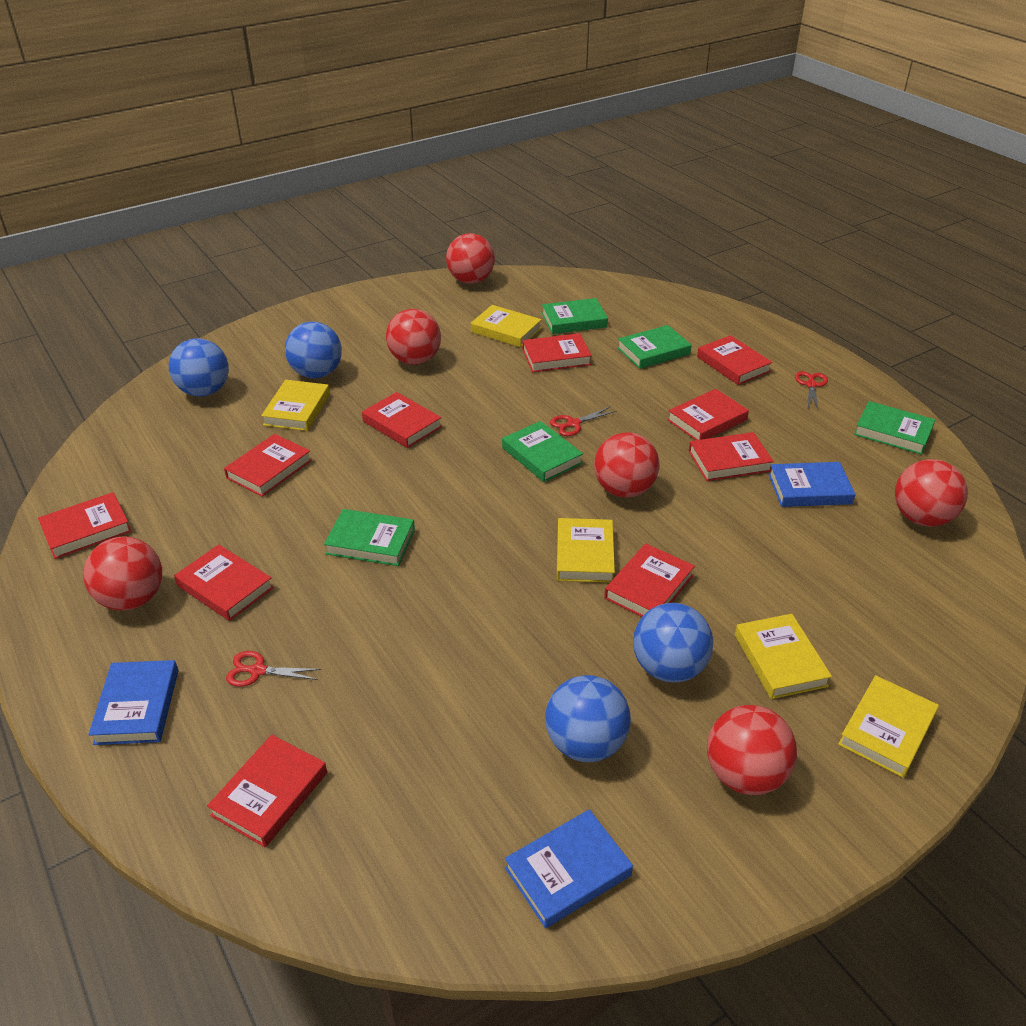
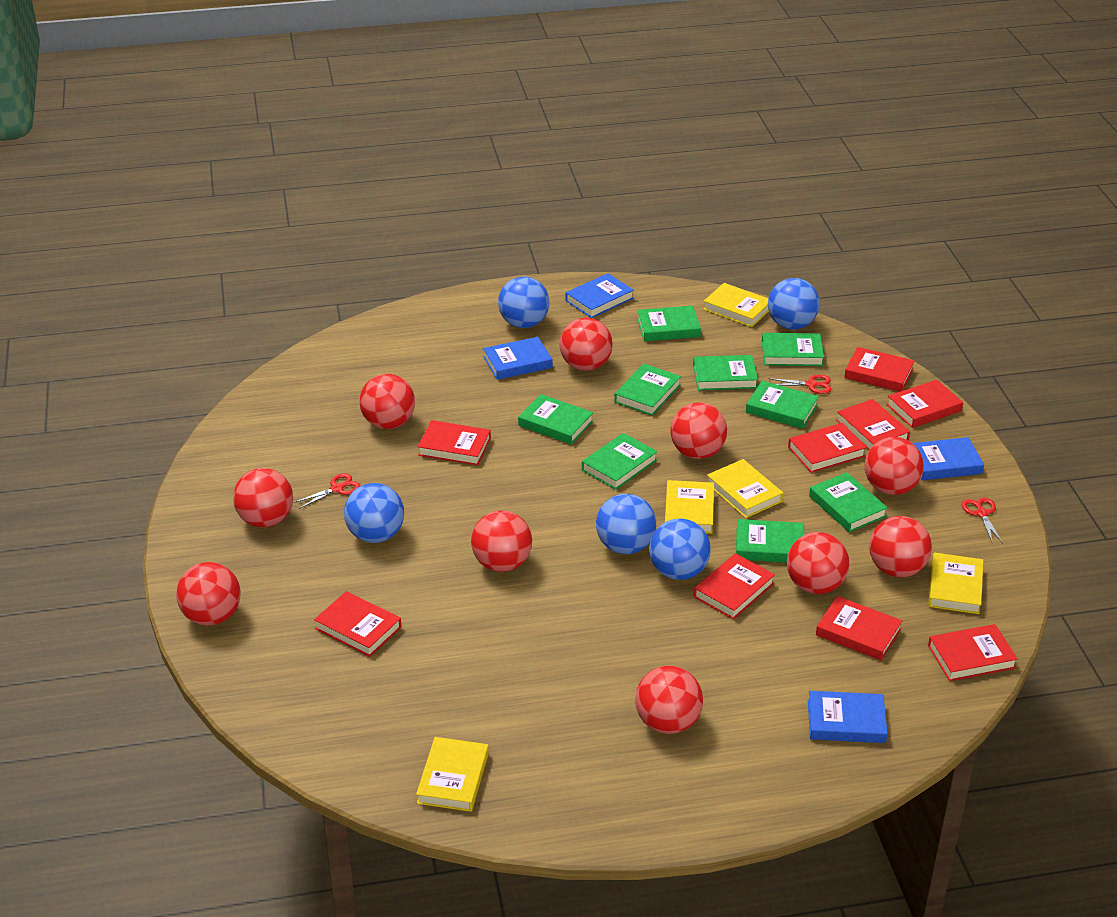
blue ball: [169,338,229,397] [285,322,342,378] [545,675,631,762] [633,603,713,683] = 4 -> [344,483,404,543] [498,277,549,328] [596,494,656,554] [649,519,711,580] [768,278,820,330] = 5
blue book: [88,660,178,745] [505,809,633,928] [768,462,855,507] = 3 -> [483,337,552,380] [566,273,634,318] [808,691,888,743] [913,437,984,480] = 4
green book: [324,509,415,566] [502,421,583,482] [542,298,608,334] [617,325,692,369] [854,401,935,455] = 5 -> [518,394,593,444] [582,433,657,490] [614,364,681,416] [637,306,701,341] [693,355,758,390] [736,519,804,563] [746,381,819,429] [762,333,824,366] [809,472,888,532] = 9
red ball: [83,537,162,611] [386,309,441,365] [446,233,495,284] [594,432,660,497] [707,705,797,795] [895,459,968,527] = 6 -> [176,562,241,626] [233,468,293,528] [359,374,415,429] [471,511,532,572] [560,317,613,371] [635,666,703,734] [670,402,727,459] [787,532,849,594] [865,437,924,495] [869,516,932,578] = 10
red book: [38,492,131,559] [174,545,274,621] [207,735,327,847] [224,434,312,497] [362,392,442,448] [522,333,592,372] [604,543,695,617] [667,389,749,440] [689,432,774,481] [697,335,773,385] = 10 -> [314,591,402,657] [418,420,491,465] [694,553,775,620] [788,423,866,473] [816,596,902,661] [836,399,910,450] [844,347,914,392] [886,380,963,428] [928,624,1018,681] = 9

